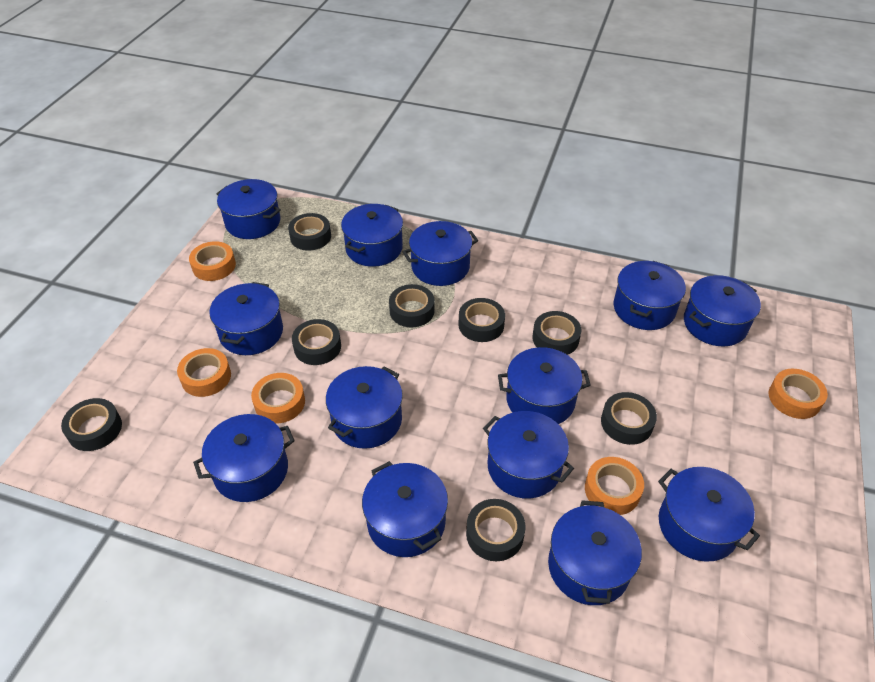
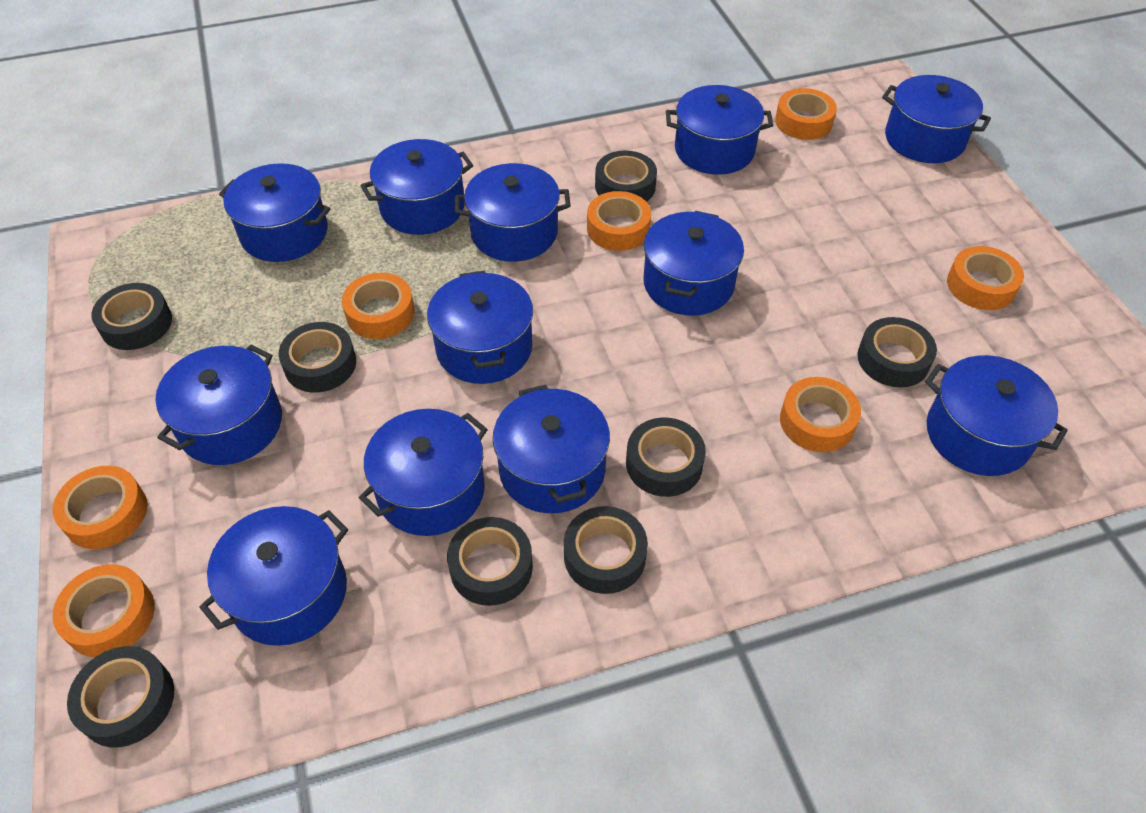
blue pot: [193,414,295,502] [209,282,283,355] [217,179,281,239] [326,366,403,449] [341,204,403,267] [362,461,448,557] [402,221,478,286] [483,411,574,499] [498,347,591,424] [548,500,642,605] [614,261,686,330] [658,467,760,562] [684,275,761,346] = 13 -> [155,345,282,465] [199,506,348,646] [219,163,330,262] [359,409,488,536] [360,139,473,235] [427,271,533,384] [455,163,571,262] [493,385,610,513] [643,211,744,316] [666,85,773,175] [882,75,991,163] [925,355,1068,476] = 12
orange tape: [177,348,231,397] [189,241,236,281] [251,373,305,423] [585,457,644,515] [769,369,828,419] = 5 -> [52,466,147,549] [53,564,155,657] [342,273,415,339] [587,191,651,251] [775,88,837,140] [780,377,861,452] [947,246,1024,310] = 7

